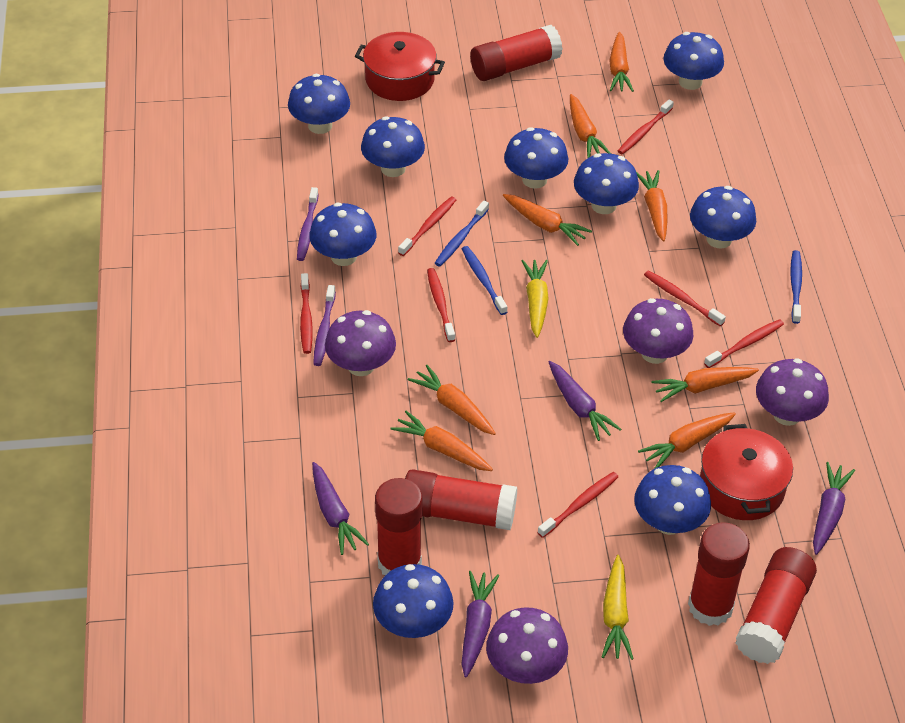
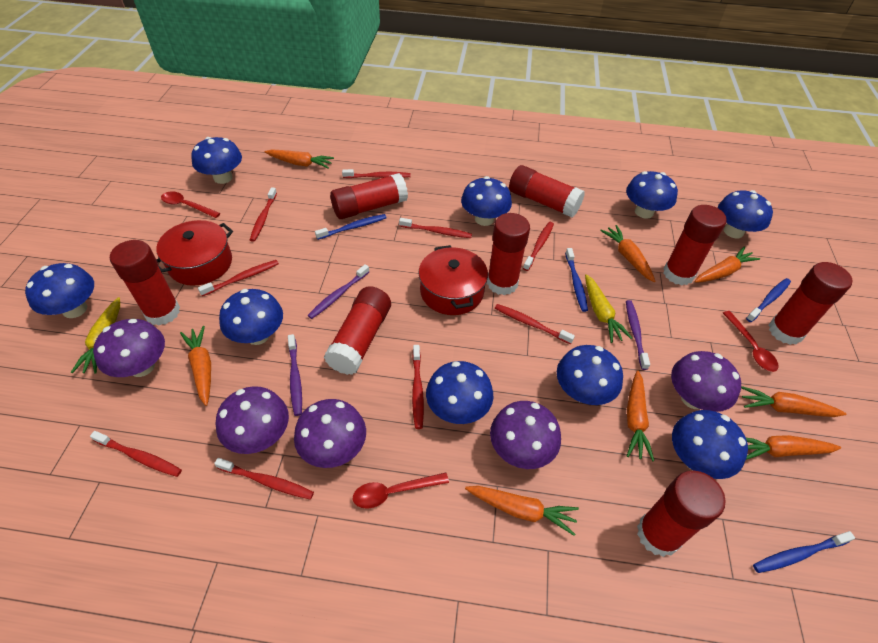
blue toothbrush: [435,200,489,266] [462,246,507,315] [790,250,802,324] = 3 -> [315,214,387,240] [565,248,588,312] [746,278,791,322] [753,531,855,573] = 4
purple carrot: [312,462,369,555] [462,571,499,677] [549,361,621,441] [813,462,855,555] = 4 -> none = 0
purple mushroom: [325,310,396,376] [486,607,568,684] [623,298,693,364] [756,358,829,426] = 4 -> [93,318,165,377] [215,386,289,454] [294,399,366,468] [490,401,561,469] [671,351,741,412] = 5
purple toothbrush: [297,187,319,261] [313,285,336,366] = 2 -> [288,334,302,416] [307,264,369,319] [626,300,650,370] = 3
red glue stick: [375,478,423,575] [405,469,518,530] [470,25,563,81] [688,522,750,626] [735,547,817,664] = 5 -> [110,240,180,326] [324,286,391,375] [330,173,408,219] [487,213,530,295] [509,165,585,218] [637,471,725,557] [664,205,727,286] [769,262,853,345] = 8
red spoon: none = 0 -> [161,191,220,218] [353,472,449,509] [723,311,778,372] = 3
red toothbrush: [300,273,313,354] [398,197,456,256] [427,268,455,342] [537,472,618,538] [618,100,674,155] [644,271,726,326] [704,319,784,368] = 7 -> [90,431,182,477] [198,260,279,296] [214,458,314,500] [250,187,277,242] [342,169,411,178] [399,218,472,238] [412,345,424,429] [495,304,575,344] [523,222,554,271] = 9

